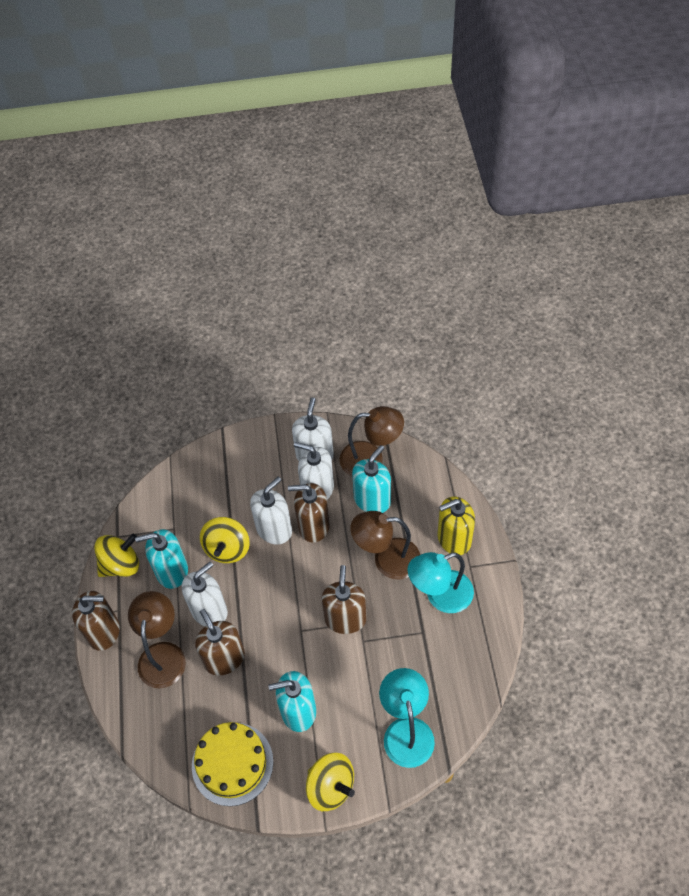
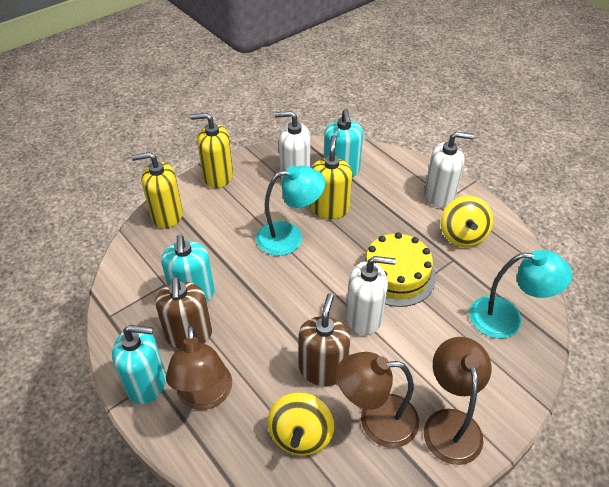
brown soap dispenser: [72,591,120,651] [195,609,245,676] [288,483,330,543] [321,565,367,634] = 4 -> [155,277,212,349] [299,293,350,386] = 2
white soap dispenser: [182,561,228,626] [250,477,292,544] [292,398,334,461] [294,442,334,500] = 4 -> [275,111,311,180] [346,256,396,335] [425,132,474,208] = 3
yellow soap dispenser: [438,497,475,555] = 1 -> [132,152,183,229] [190,113,233,188] [310,135,352,219] = 3
yellow spinning top: [94,534,139,577] [200,517,250,563] [306,753,355,811] = 3 -> [268,392,334,456] [441,196,493,247] = 2

